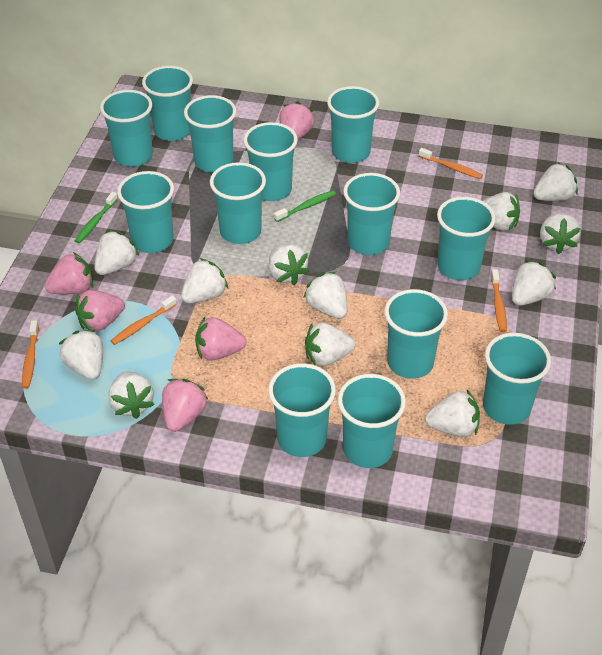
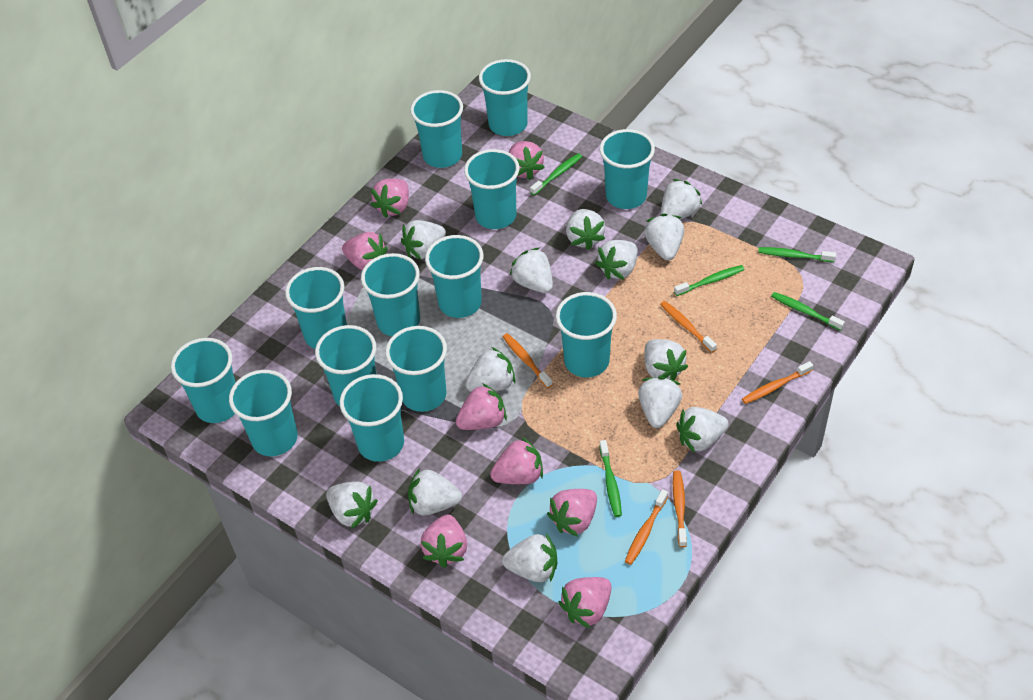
green toothbrush: [75,192,118,243] [274,190,336,222] = 2 -> [530,153,582,195] [599,440,622,517] [674,265,745,296] [758,247,836,262] [771,292,845,331] = 5
orange toothbrush: [22,320,39,388] [111,296,177,345] [419,148,483,179] [491,269,507,332] = 4 -> [503,333,553,388] [625,489,668,565] [660,301,717,353] [673,470,687,547] [742,361,813,404] = 5
pink strawberry: [44,252,93,294] [75,290,125,332] [162,379,209,432] [195,317,246,361] [279,101,315,140] = 5 -> [342,232,388,270] [371,178,409,218] [420,515,467,568] [456,383,507,430] [490,437,543,484] [509,141,545,180] [547,489,597,537] [559,577,612,628] = 8
white strawberry: [59,329,103,380] [94,230,139,275] [108,371,155,419] [181,258,228,303] [269,244,309,285] [303,272,347,319] [305,323,355,366] [425,390,480,437] [483,192,520,231] [512,260,556,306] [533,163,578,201] [540,213,581,254] = 12 -> [326,482,378,529] [401,220,446,259] [408,468,462,516] [465,347,515,392] [502,533,557,582] [509,248,553,293] [566,209,605,250] [595,240,638,279] [638,377,682,428] [644,339,688,381] [645,214,684,260] [661,179,703,220] [676,407,729,453] = 13

